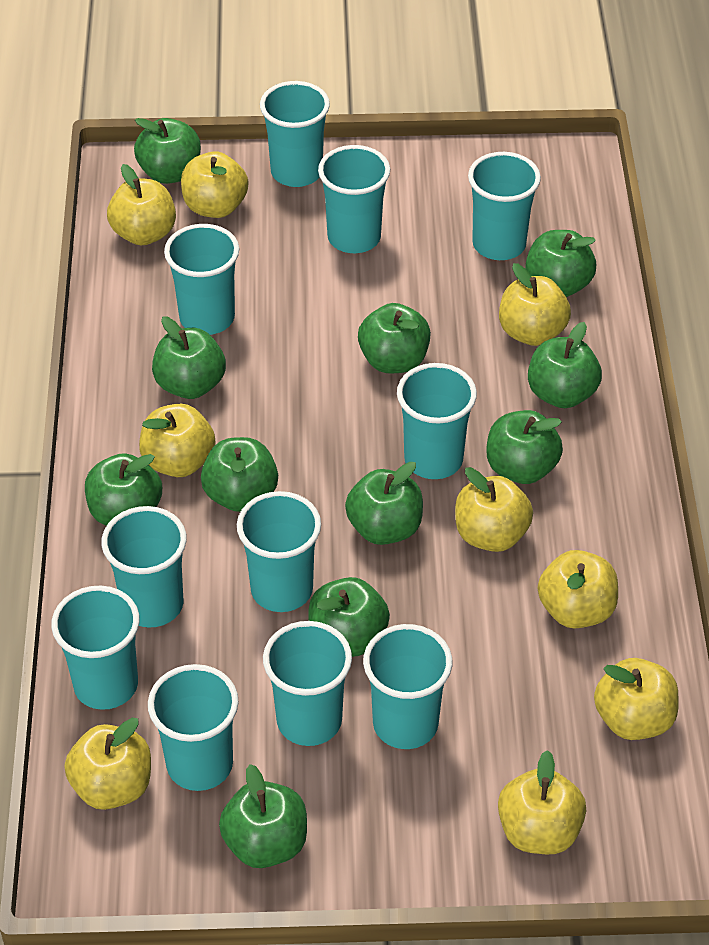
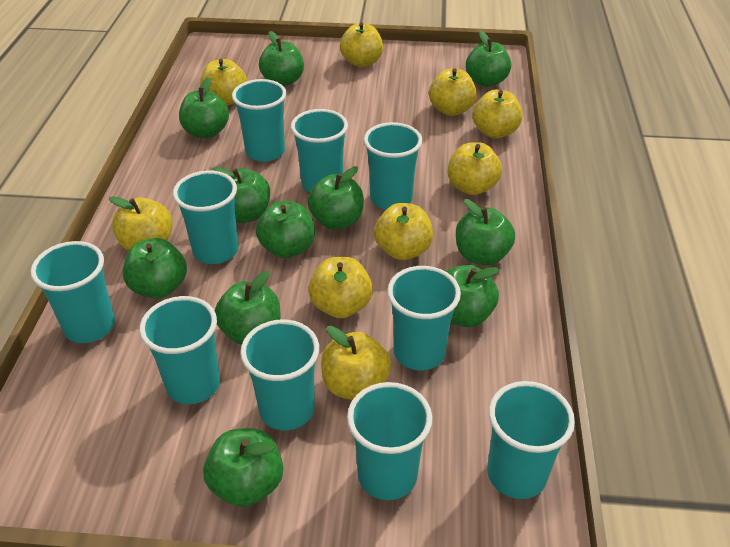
turquoise cup: [51,585,139,710] [101,506,187,628] [148,664,239,791] [164,224,239,335] [237,491,321,612] [260,81,330,187] [263,621,352,746] [318,145,390,253] [363,624,452,749] [397,363,477,479] [468,152,541,260] = 11 -> [31,241,115,343] [139,296,220,404] [173,171,238,264] [232,79,286,162] [240,320,319,430] [291,109,348,192] [347,382,432,500] [364,122,422,210] [387,266,461,370] [487,381,575,499] = 10

